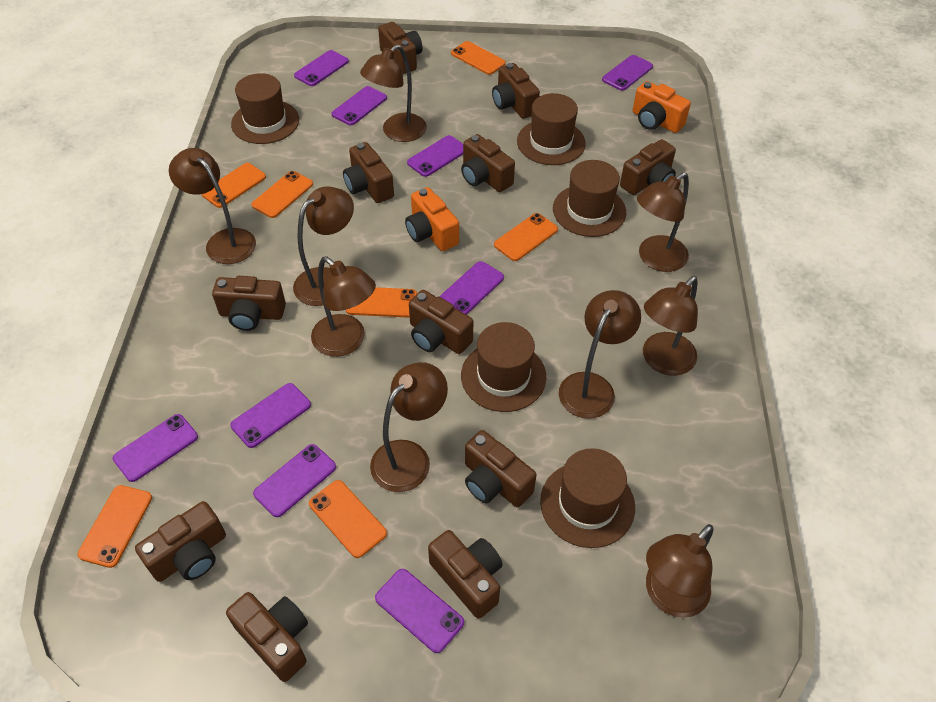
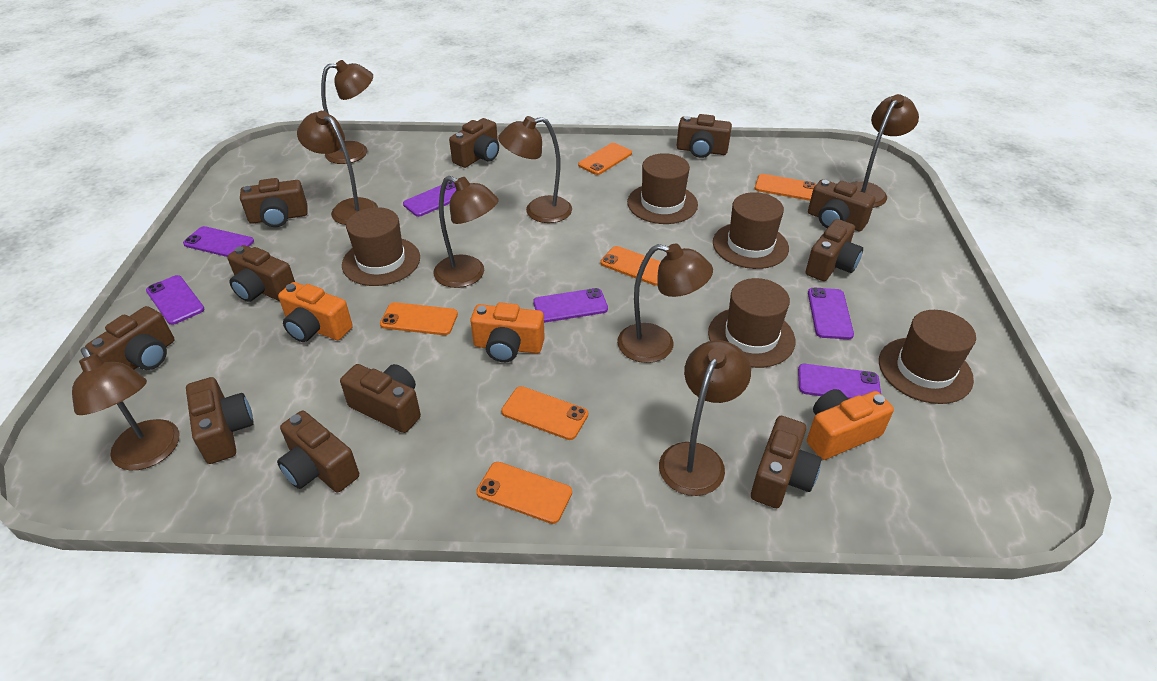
brown lamp: [169,148,256,264] [293,187,354,306] [311,257,376,357] [360,44,427,142] [370,362,448,492] [559,290,641,419] [637,172,689,272] [643,276,698,376] [646,524,713,618] = 9 -> [72,347,180,470] [297,111,378,225] [321,60,373,164] [433,176,499,288] [498,116,572,223] [617,243,713,363] [659,340,751,496] [851,94,919,208] = 8
orange camera: [405,187,459,251] [633,81,691,133] = 2 -> [278,282,353,342] [470,302,545,362] [807,389,894,460] = 3
orange phone: [77,485,152,568] [202,163,266,208] [251,171,313,218] [309,480,387,558] [346,287,417,318] [451,41,506,75] [494,213,558,261] = 7 -> [380,302,458,335] [476,462,572,524] [501,386,588,440] [578,143,632,175] [600,246,661,285] [755,174,816,201] = 6
purple phone: [113,414,198,482] [230,383,311,448] [253,444,336,517] [294,50,349,86] [332,86,387,125] [375,569,464,653] [407,135,463,177] [440,261,504,315] [602,55,653,91] = 9 -> [146,275,204,325] [183,226,254,257] [403,181,456,217] [533,288,608,323] [798,364,881,399] [808,288,854,339] = 6

